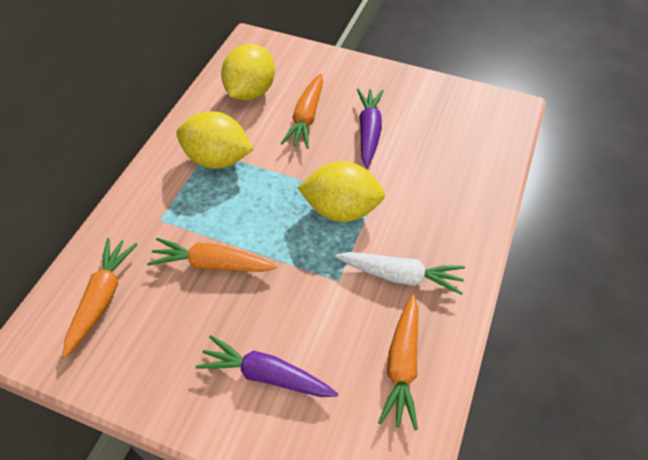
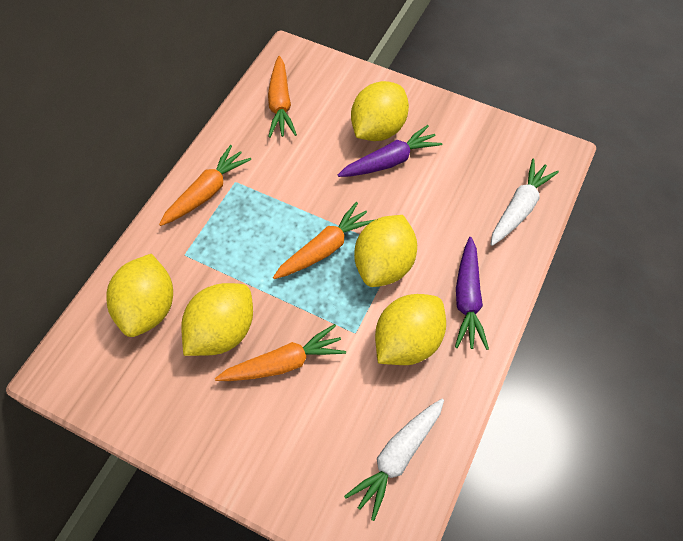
white carrot: [335,252,465,295] = 1 -> [344,399,444,521] [490,159,559,246] = 2
yellow lemon: [176,111,253,169] [221,44,275,101] [298,161,385,222] = 3 -> [106,254,173,337] [181,283,253,356] [351,81,409,141] [354,215,417,287] [375,294,446,365] = 5

